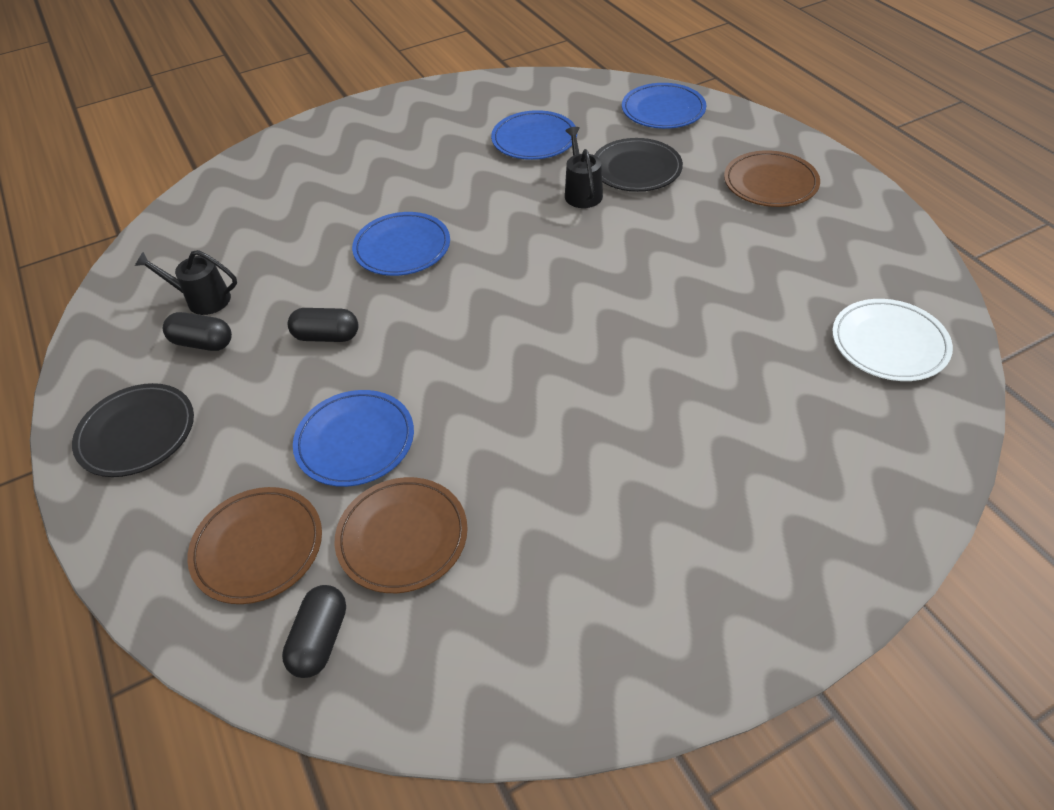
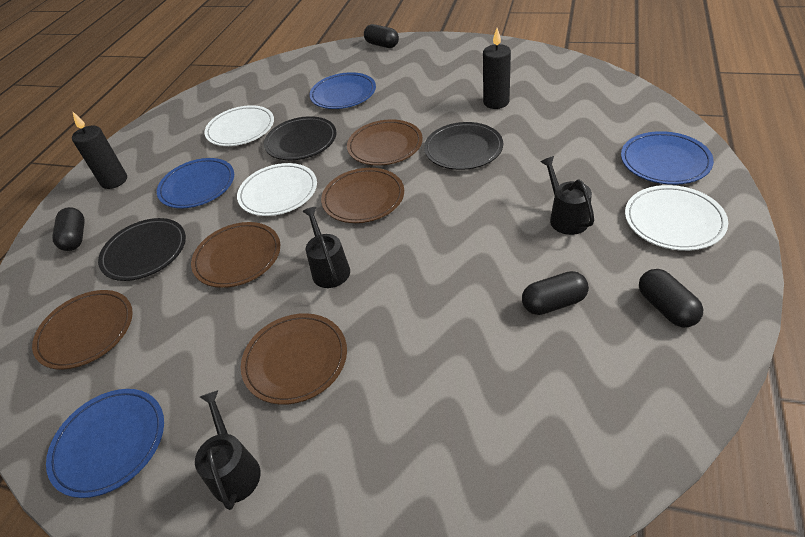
black candle: none = 0 -> [72,112,127,189] [483,28,511,109] = 2
black capsule: [163,312,232,351] [282,585,346,678] [288,308,359,342] = 3 -> [52,207,85,251] [364,24,399,48] [522,271,589,315] [639,269,703,327] = 4
black plate: [72,383,194,477] [594,138,683,192] = 2 -> [98,218,186,281] [264,116,336,160] [424,122,503,170] = 3
black watering can: [135,250,237,315] [565,127,603,208] = 2 -> [195,390,261,510] [302,207,350,288] [541,156,594,235] = 3
brown plate: [187,487,322,604] [335,477,468,593] [724,150,820,207] = 3 -> [32,290,133,369] [191,222,280,288] [241,313,347,405] [321,168,404,223] [347,119,423,166] = 5
white plate: [832,299,953,381] = 1 -> [204,105,274,146] [237,163,317,216] [625,185,728,251] = 3

